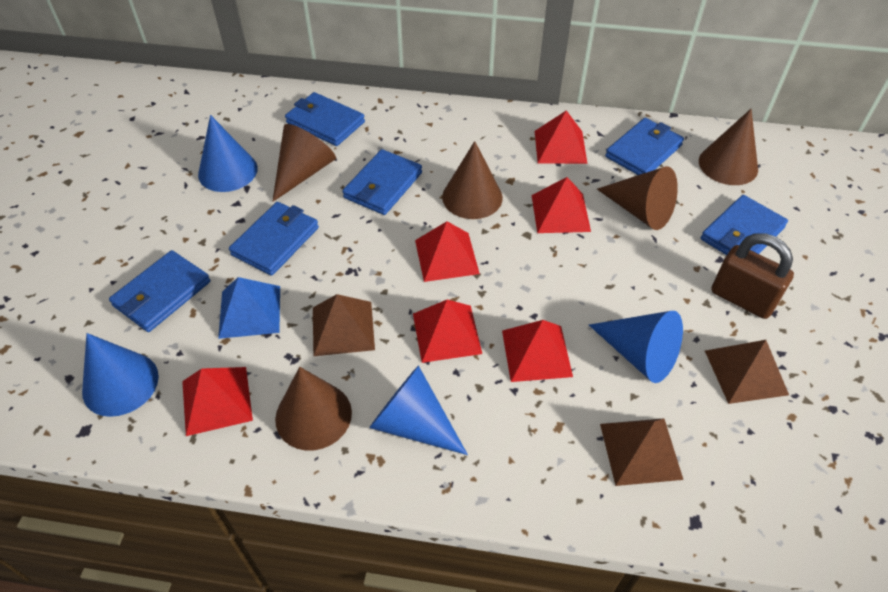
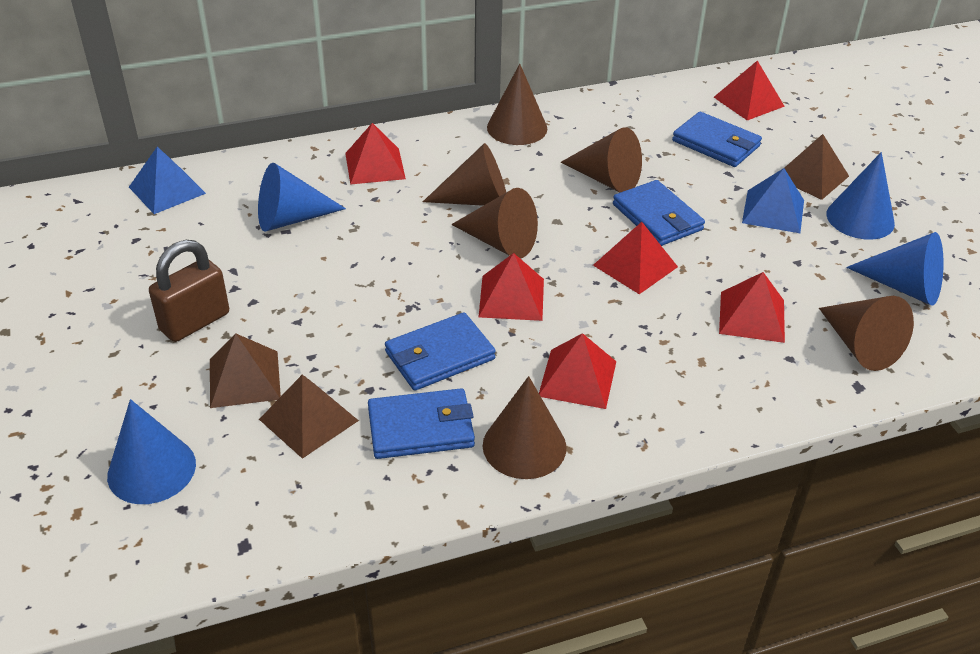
blue pyramid: [218,277,280,339] = 1 -> [129,146,206,214] [742,168,804,233] = 2
blue wallet: [109,250,210,332] [229,202,319,276] [285,92,365,146] [343,149,422,215] [605,118,684,175] [701,195,788,255] = 6 -> [368,388,475,459] [385,312,496,391] [613,180,705,246] [672,112,762,167] = 4
brown cone: [272,124,336,202] [275,367,352,450] [442,141,503,219] [597,166,678,230] [699,109,758,185] = 5 -> [423,143,506,206] [451,188,538,258] [483,376,566,479] [487,64,548,145] [561,127,642,192] [819,296,914,371] = 6

